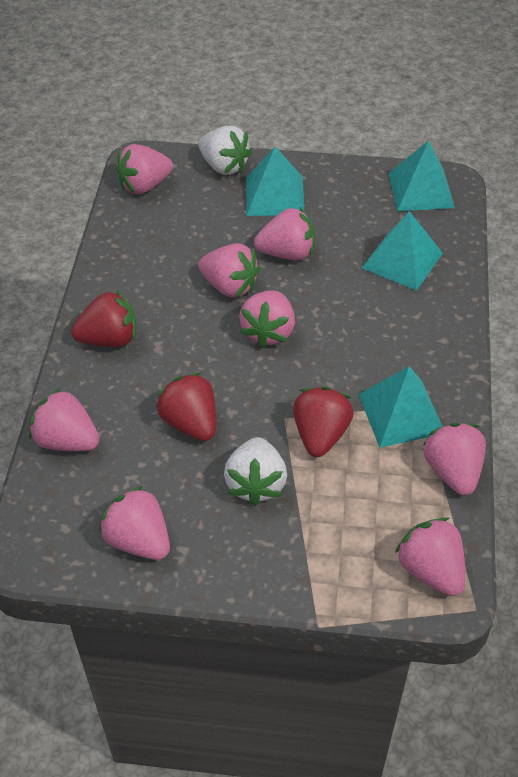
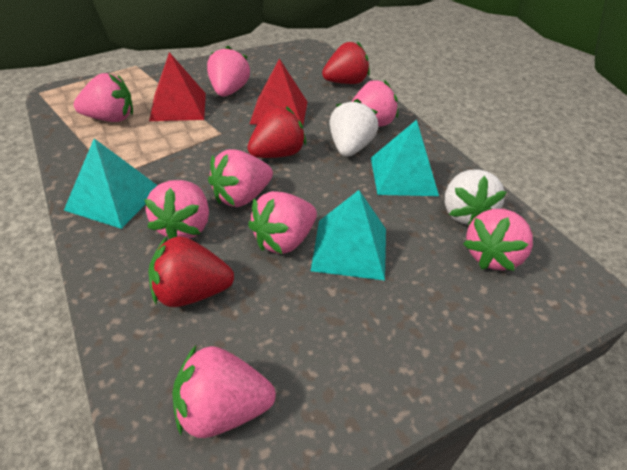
red pyramid: none = 0 -> [149,52,206,121] [250,58,307,125] = 2
turquoise pyramid: [246,146,304,216] [358,366,443,448] [362,211,443,291] [388,140,455,211] = 4 -> [64,138,157,229] [311,190,386,281] [371,120,439,196] = 3

